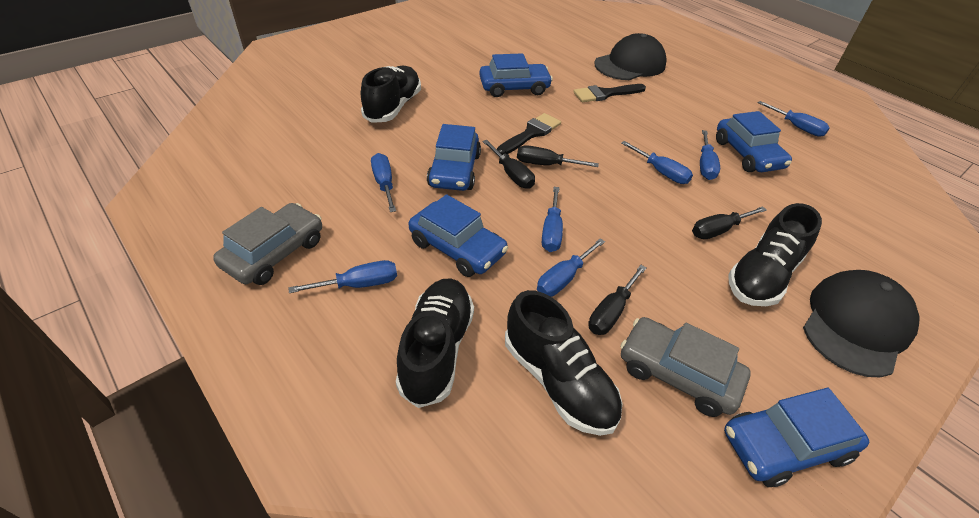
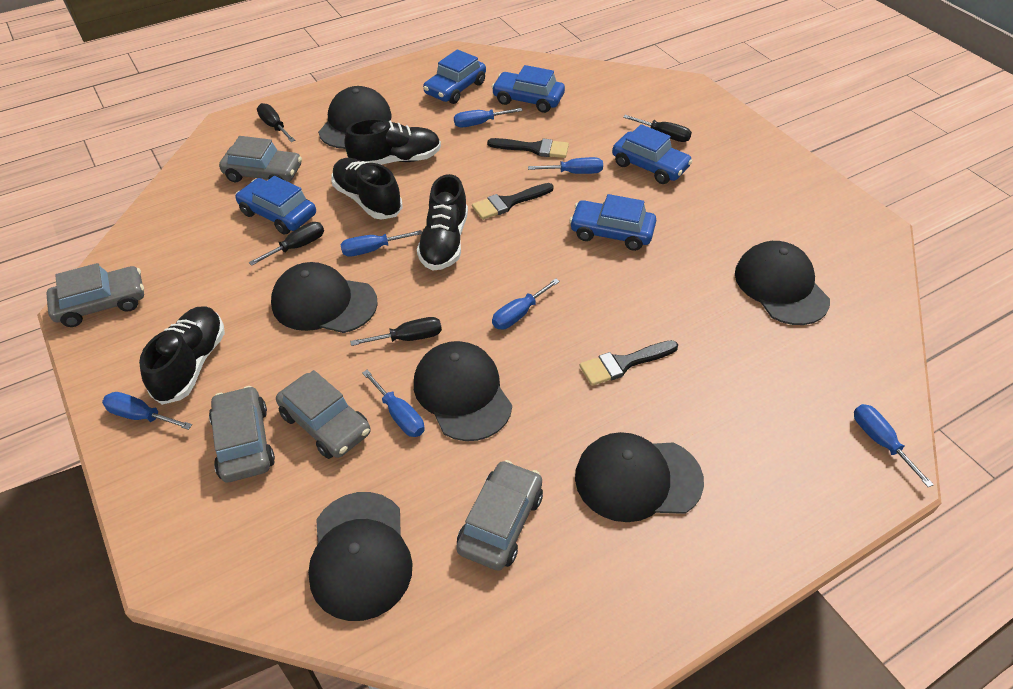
black brush: [497,113,561,155] [573,84,646,102] = 2 -> [472,183,554,220] [487,138,569,158] [580,340,678,386] = 3
black cap: [594,33,667,80] [803,270,920,377] = 2 -> [271,262,378,333] [308,492,413,621] [318,86,391,149] [414,341,512,441] [575,432,704,522] [735,241,830,325] = 6
grey car: [213,203,322,285] [620,317,751,417] = 2 -> [46,263,144,327] [209,386,275,482] [219,136,302,182] [276,370,371,459] [456,460,543,571] = 5

